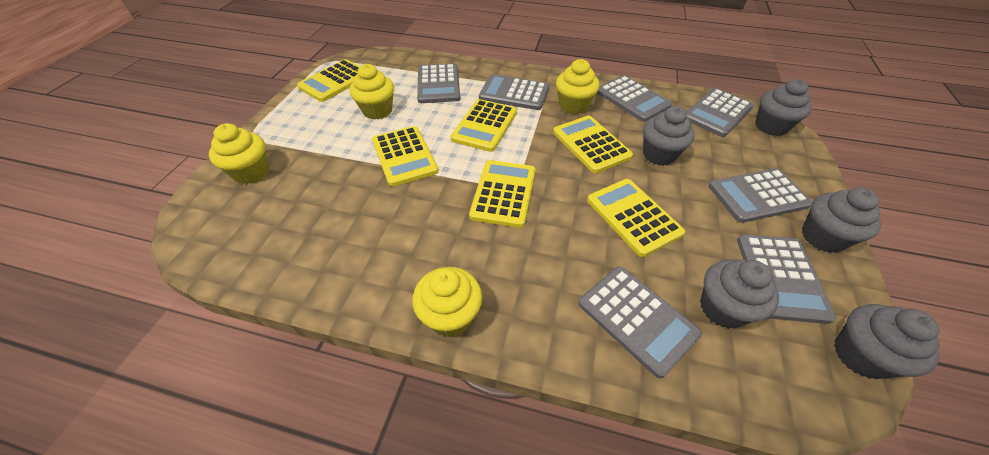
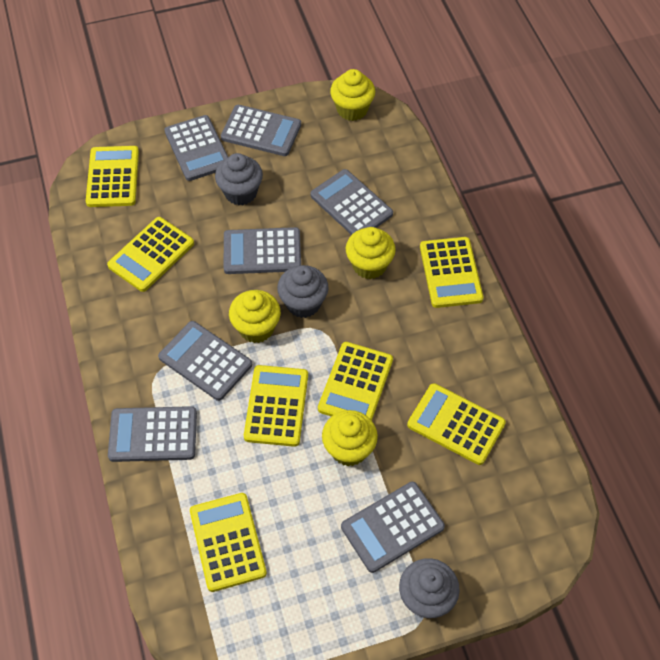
grey cupcake: [643,106,695,166] [700,259,779,329] [755,79,812,136] [802,188,881,253] [834,304,940,379] = 5 -> [215,153,263,205] [277,265,329,318] [399,558,460,618] = 3
yellow calculator: [297,59,360,102] [372,126,439,187] [451,99,517,152] [469,160,536,228] [553,115,633,173] [587,179,685,257] = 6 -> [86,146,139,207] [107,217,194,292] [190,493,267,592] [244,365,308,447] [318,342,393,420] [407,383,506,465] [420,237,483,308] = 7

